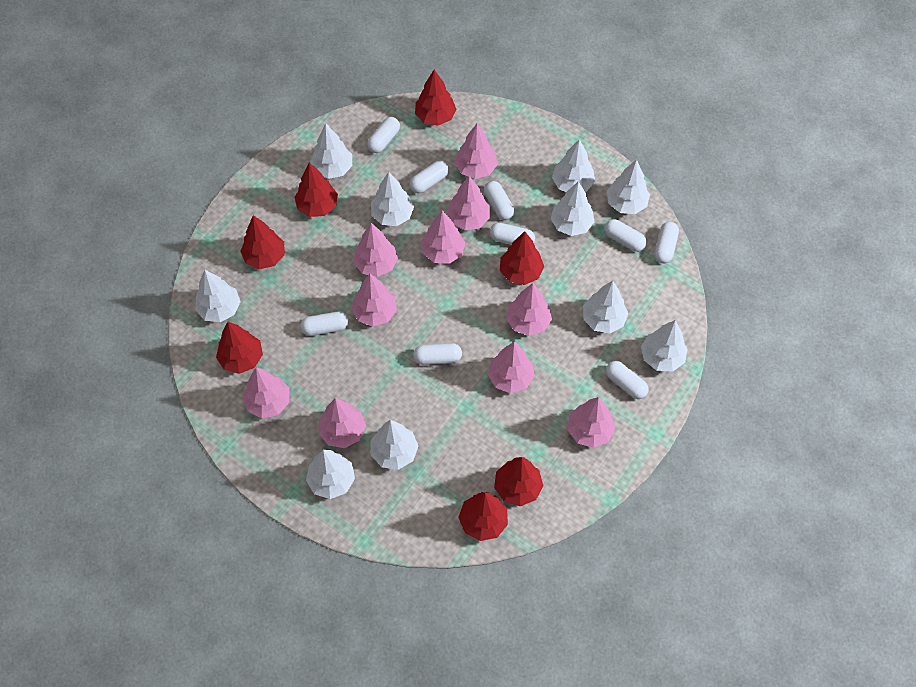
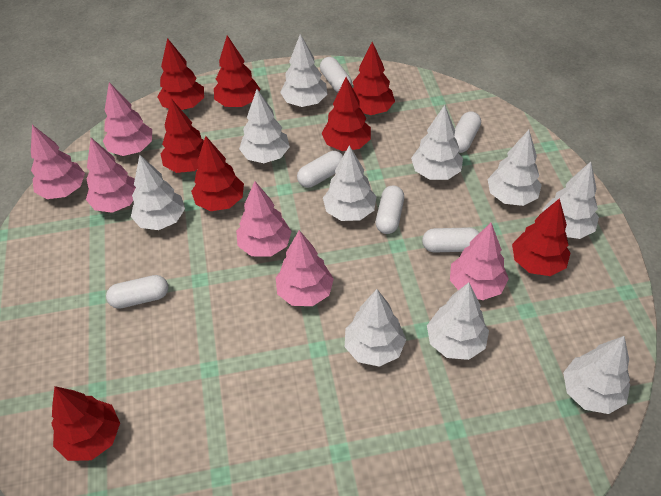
pink tree: [242,367,289,418] [318,398,366,448] [351,274,397,327] [353,223,398,277] [421,210,466,264] [447,176,490,230] [455,124,497,179] [488,342,535,394] [506,283,552,336] [568,397,615,448] = 10 -> [31,125,85,199] [86,138,136,213] [103,82,152,156] [236,181,292,257] [276,230,334,306] [450,223,509,300] = 6
red tree: [216,322,263,374] [240,215,285,269] [294,163,338,217] [415,70,456,126] [458,492,508,541] [494,457,543,506] [500,231,544,285] = 7 -> [51,386,120,461] [157,38,204,110] [161,99,204,173] [191,136,244,211] [214,35,260,107] [322,77,371,151] [353,42,395,115] [512,198,570,276] = 8
white capsule: [300,312,348,336] [367,117,400,153] [409,161,449,193] [413,343,462,365] [484,181,514,220] [490,222,535,245] [604,219,647,252] [606,361,649,399] [654,222,679,263] = 9 -> [106,275,168,309] [297,151,343,188] [320,57,352,93] [376,185,404,234] [422,227,479,252] [454,111,481,153] = 6

